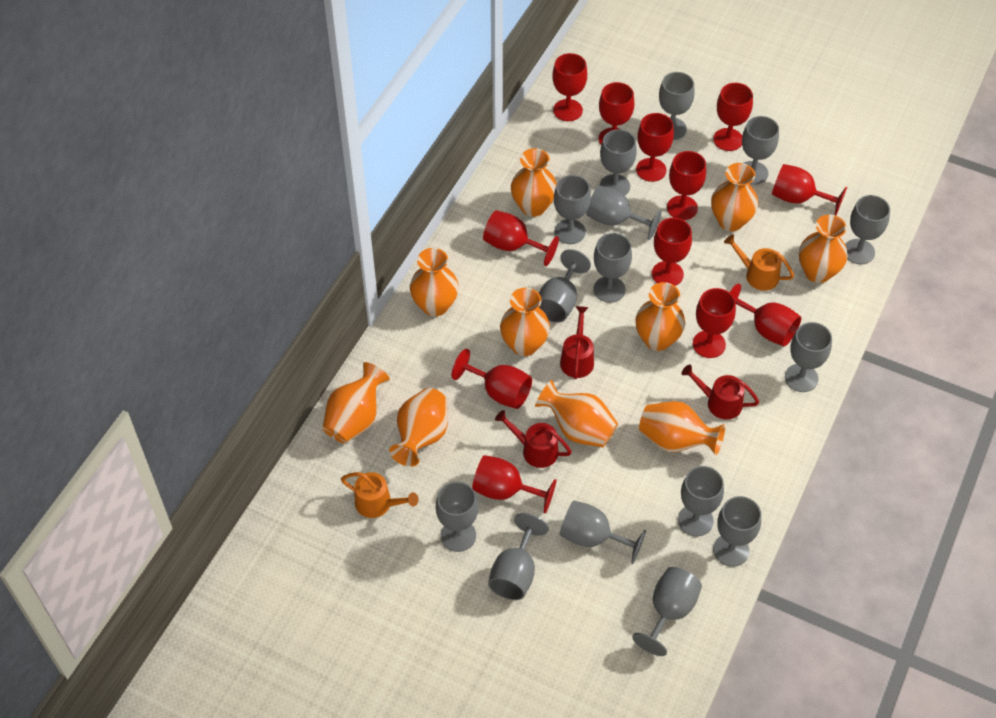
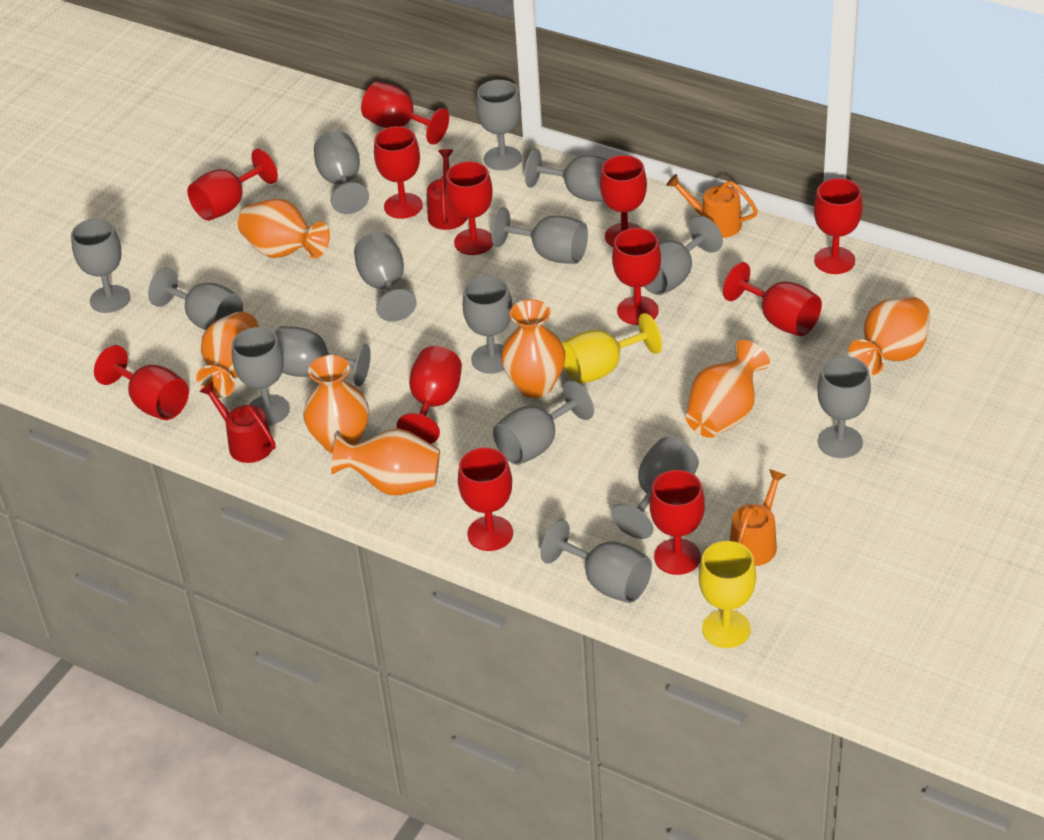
orange vase: [322,362,390,443] [389,388,448,467] [410,248,459,316] [500,288,550,356] [511,148,557,217] [535,380,618,447] [635,282,685,351] [639,401,725,455] [711,163,758,231] [799,215,848,283] = 10 -> [196,312,260,398] [238,199,330,258] [303,355,369,454] [331,428,440,495] [501,299,565,398] [685,340,770,438] [848,296,931,375] = 7
red watering can: [495,410,572,468] [560,306,594,379] [681,365,759,419] = 3 -> [199,382,275,463] [427,149,467,230] = 2
yellow goblet: none = 0 -> [562,313,662,384] [699,541,756,648] = 2

